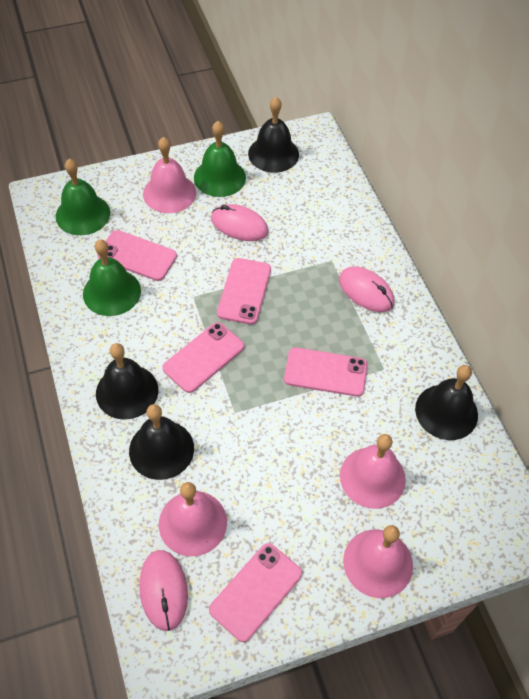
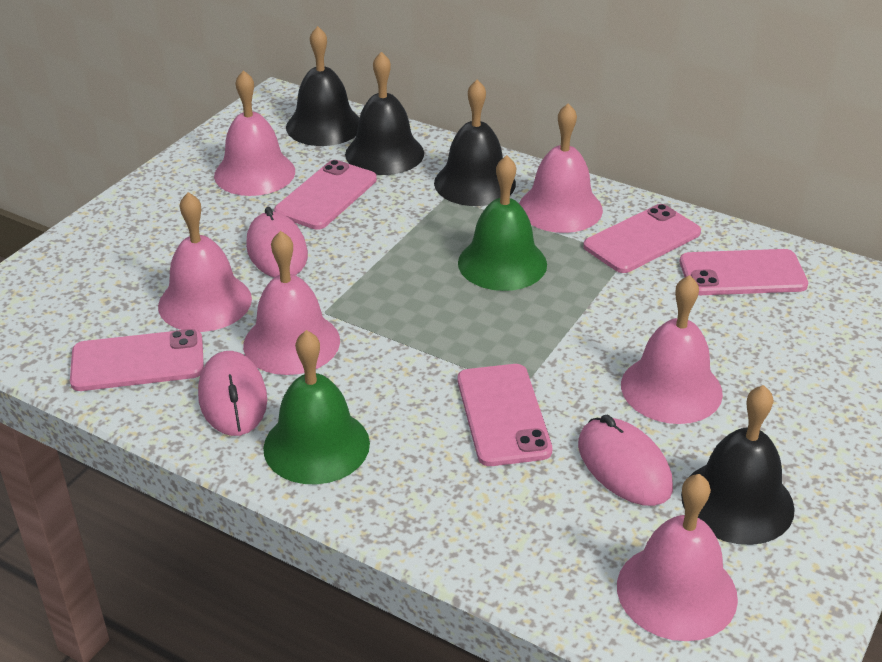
green bell: [56,159,110,235] [83,239,141,316] [194,121,246,197] = 3 -> [263,330,370,484] [458,155,547,291] = 2
pink bell: [143,137,196,213] [159,482,227,556] [340,434,406,509] [343,525,413,598] = 4 -> [158,192,252,332] [214,70,295,196] [243,231,340,375] [519,103,603,233] [617,474,738,641] [621,275,723,424] = 6

